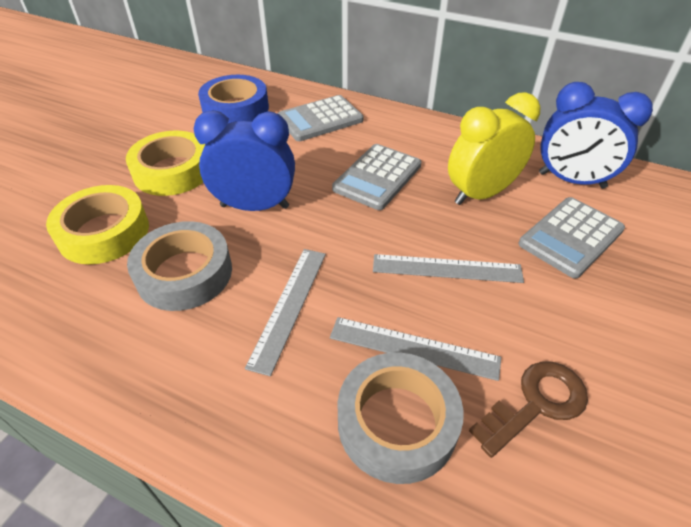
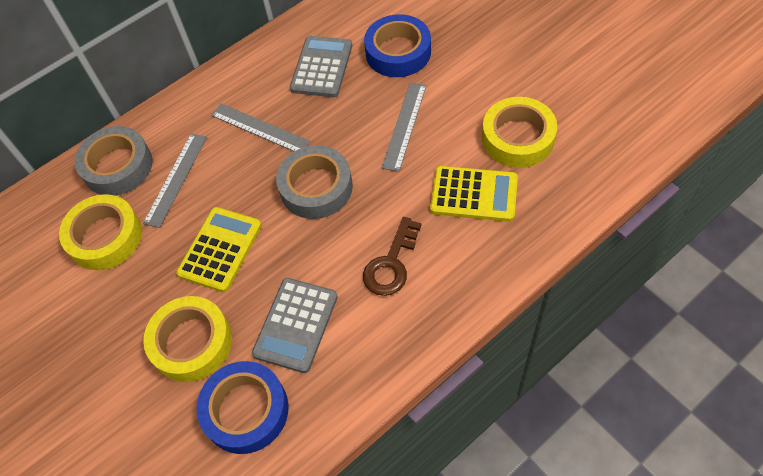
blue clock: [194,110,295,211] [539,82,653,188] = 2 -> none = 0
blue tape: [198,75,269,123] = 1 -> [196,361,289,454] [364,14,431,77] = 2
grey calculator: [277,95,364,141] [332,144,421,210] [519,197,625,279] = 3 -> [252,278,338,373] [290,36,352,97] = 2
yellow calculator: none = 0 -> [176,207,262,292] [430,166,518,222] = 2
yellow clock: [448,92,540,205] = 1 -> none = 0
yellow tape: [46,185,149,264] [126,131,206,196] = 2 -> [59,194,142,270] [143,296,232,382] [482,97,557,168] = 3

